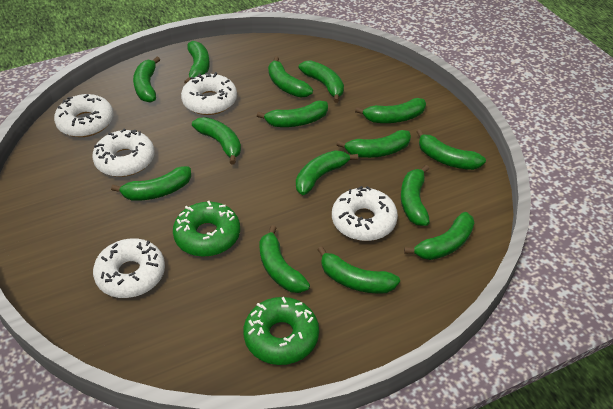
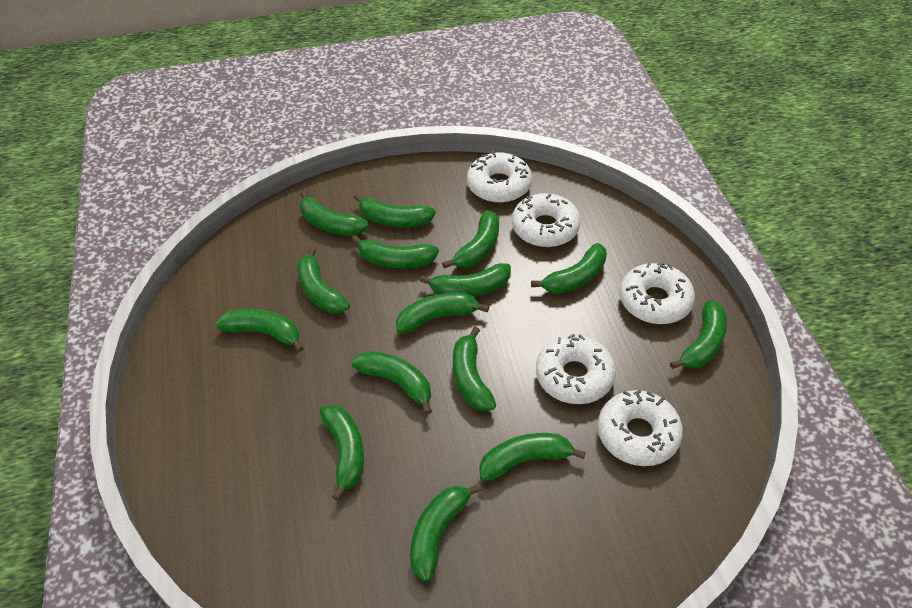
green donut: [173,201,240,257] [243,297,319,365] = 2 -> none = 0

